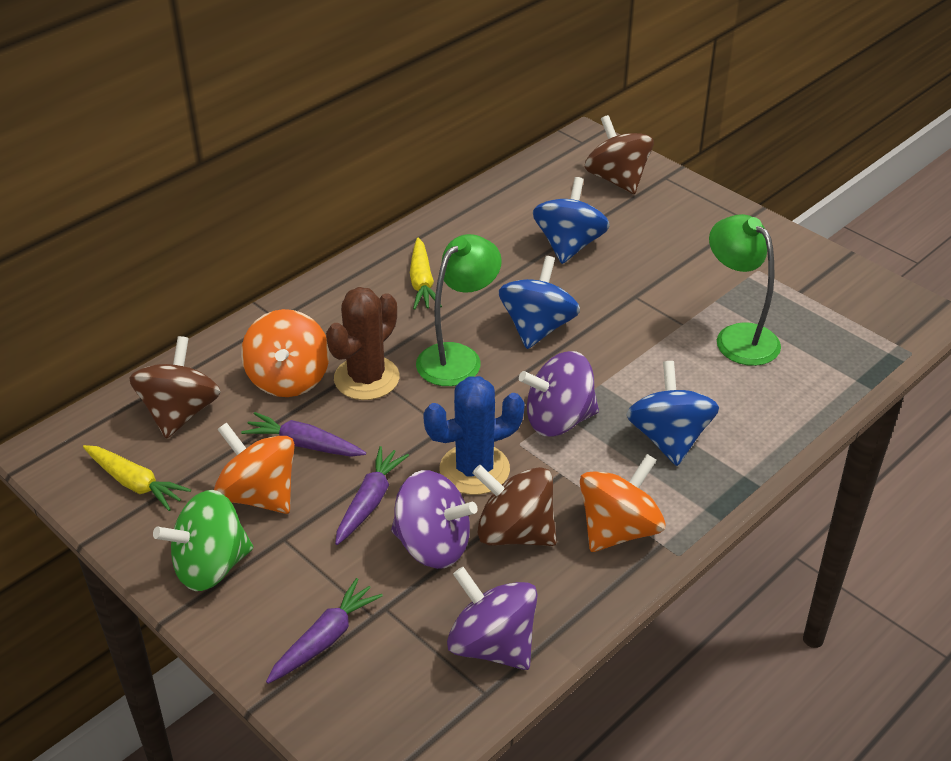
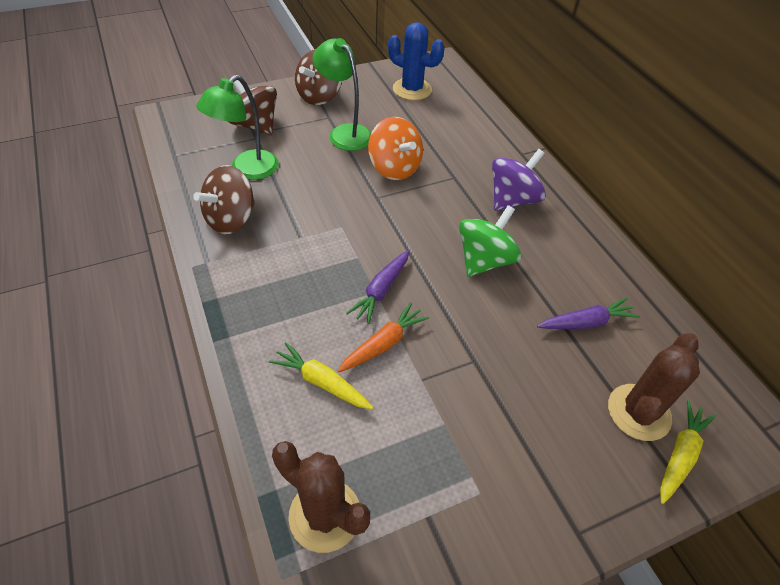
blue spinning top: [498,256,580,349] [533,177,610,264] [626,361,719,466] = 3 -> none = 0
brown cactus: [326,287,399,400] = 1 -> [272,441,370,553] [608,333,700,441] = 2
orange carrot: none = 0 -> [338,302,429,372] = 1
orange spinning top: [214,422,295,514] [241,309,330,397] [580,454,666,552] = 3 -> [368,117,423,180] = 1
purple carrot: [241,412,366,457] [266,578,383,684] [335,446,409,545] = 3 -> [346,250,409,325] [537,297,640,329] = 2
purple spinning top: [391,470,477,569] [447,567,538,670] [519,351,599,436] = 3 -> [492,149,546,211] = 1

